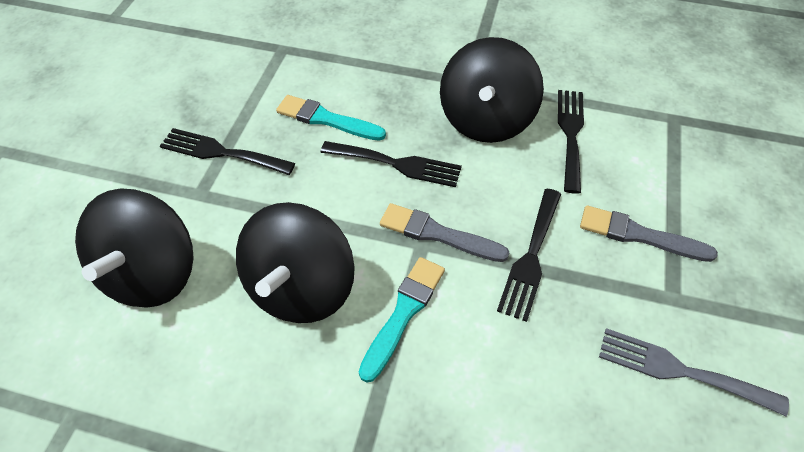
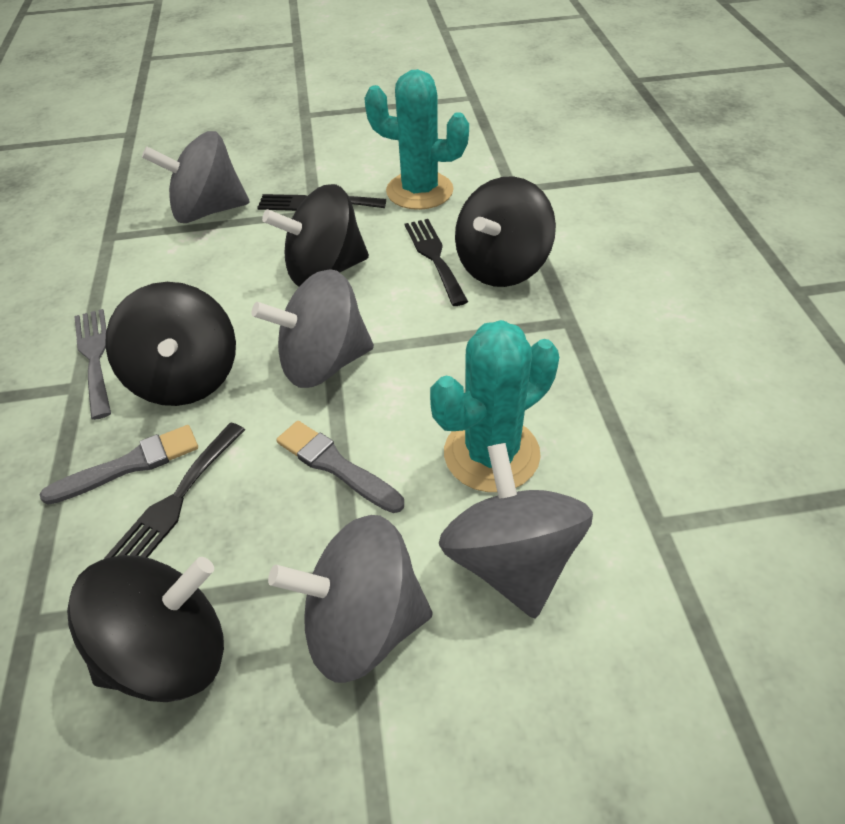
black fork: [160,128,295,175] [320,141,462,187] [497,189,561,322] [558,90,584,194] = 4 -> [104,422,245,559] [257,194,386,211] [405,219,468,306] = 3
black spinning top: [75,188,194,308] [236,202,355,323] [440,37,544,143] = 3 -> [67,555,224,702] [105,282,236,406] [262,184,369,287] [455,176,556,287] = 4
grey spinning top: none = 0 -> [142,131,250,223] [252,269,374,388] [268,515,432,683] [439,443,593,618] = 4
turquoise brush: [276,95,386,141] [359,257,445,383] = 2 -> none = 0
turquoise cactus: none = 0 -> [364,69,469,210] [430,320,559,492] = 2

